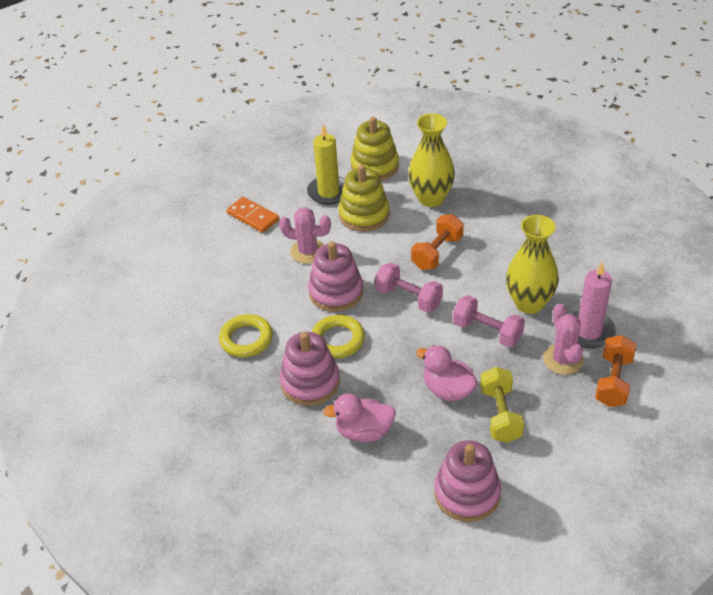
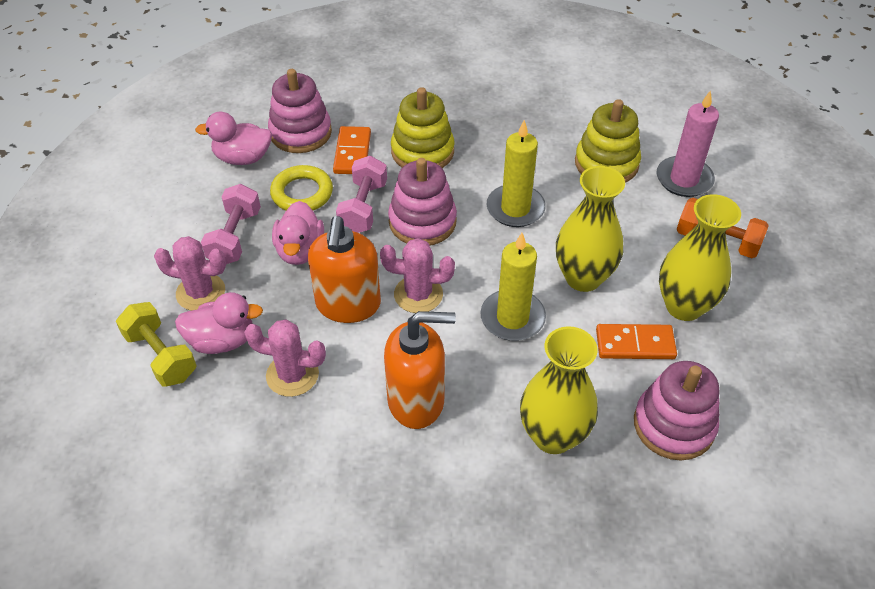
orange domino: [226,197,279,233] = 1 -> [333,126,371,174] [596,324,677,359] = 2
orange dumbbell: [411,214,464,270] [595,335,636,407] = 2 -> [677,198,769,258] = 1
orange soap dispenser: none = 0 -> [308,216,381,323] [384,311,456,429] = 2
pink cactus: [279,207,331,263] [543,303,584,375] = 2 -> [154,236,226,311] [244,320,326,397] [380,238,455,313] = 3
pink duck: [323,394,396,442] [416,345,478,401] = 2 -> [175,292,263,354] [195,112,272,165] [272,201,324,265] = 3
yellow candle: [307,124,345,205] = 1 -> [481,233,546,341] [487,120,546,227] = 2
yellow ring: [219,314,273,357] [312,315,365,358] = 2 -> [270,165,333,211] = 1
yellow vase: [408,113,455,207] [506,215,559,314] = 2 -> [520,326,598,454] [556,166,625,292] [659,194,741,321] = 3

